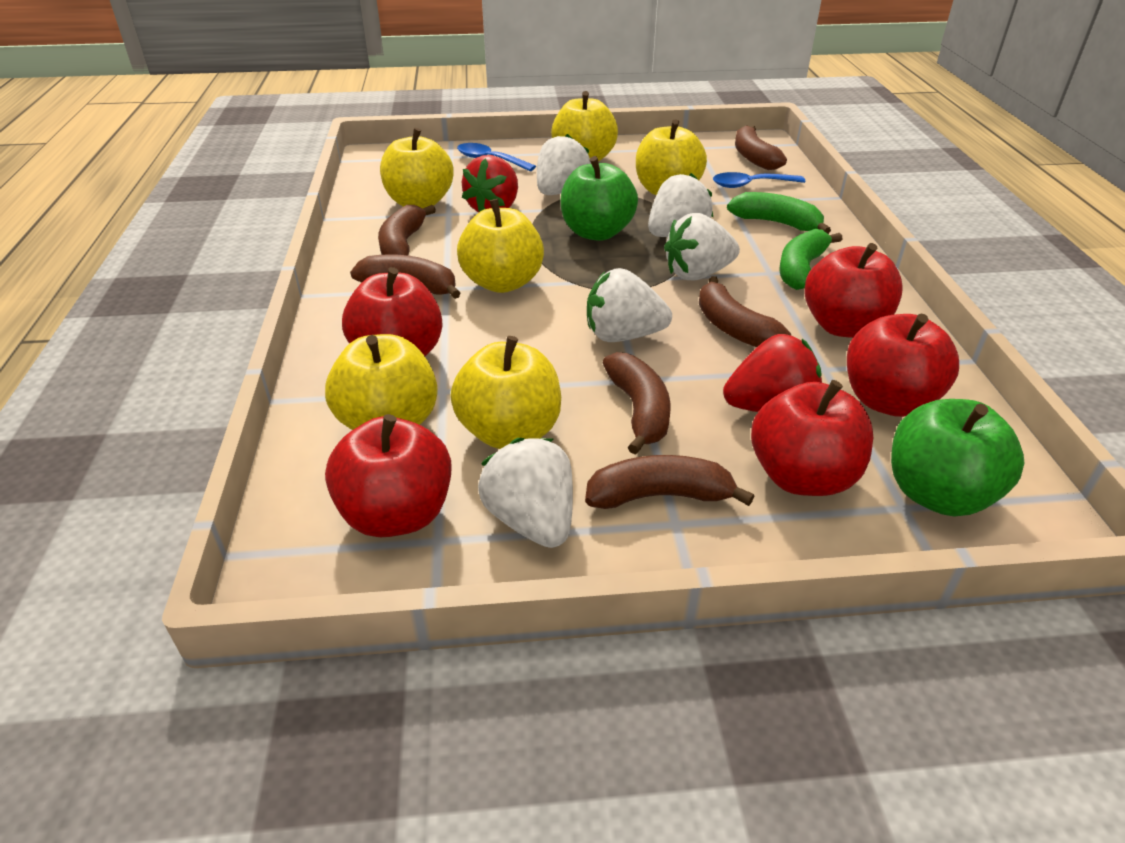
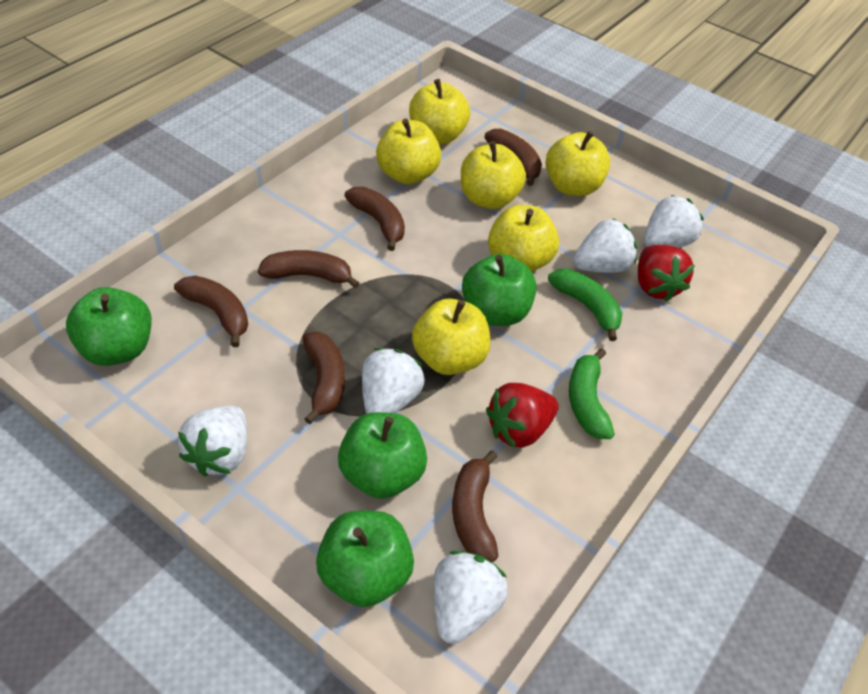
blue spoon: [457,143,536,171] [713,172,805,188] = 2 -> none = 0
green apple: [561,156,638,241] [891,399,1024,517] = 2 -> [66,287,152,366] [316,511,414,607] [338,412,427,499] [462,254,537,326] = 4
red apple: [325,414,452,537] [342,267,443,356] [751,380,873,496] [804,243,903,338] [847,314,959,417] = 5 -> none = 0

